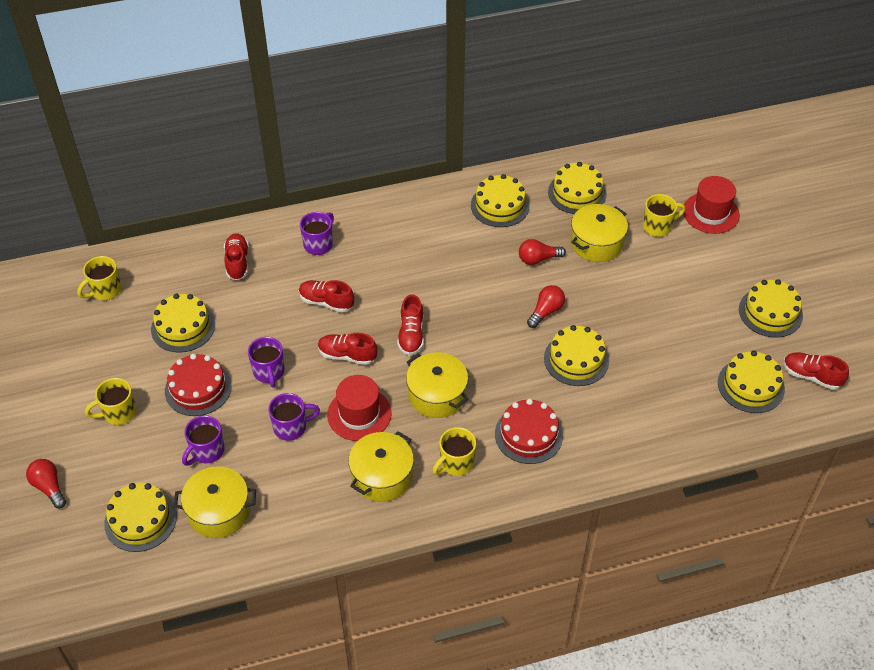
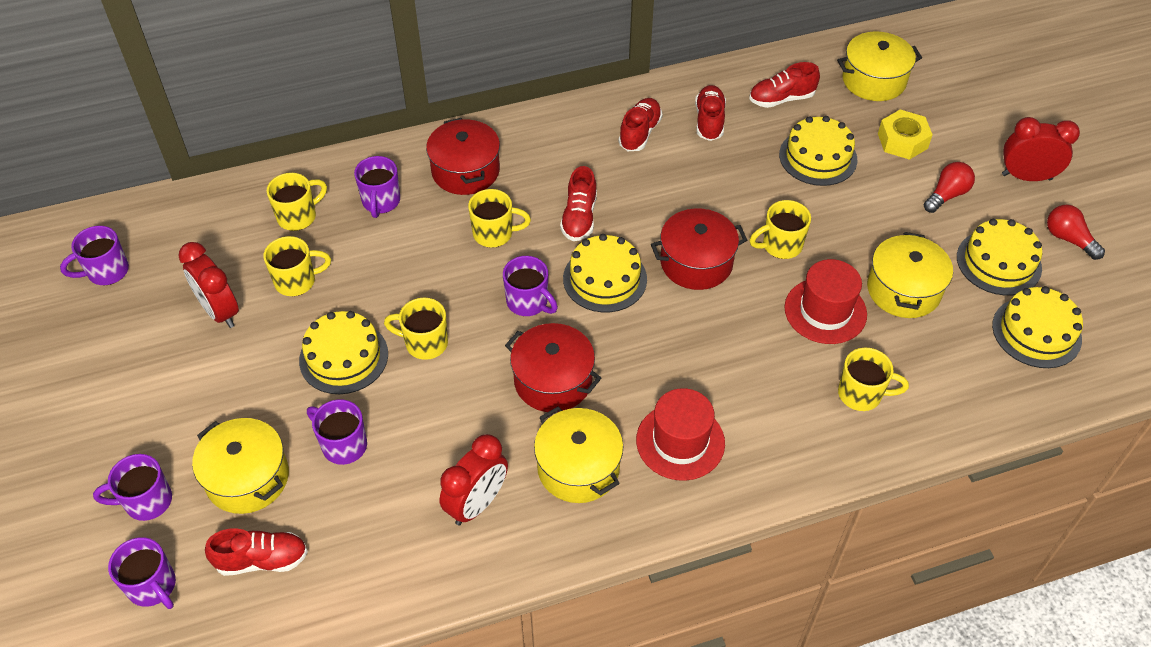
purple mug: [182,415,225,466] [248,337,285,387] [268,393,320,441] [300,212,334,255] = 4 -> [60,226,129,285] [93,454,172,521] [108,537,176,609] [307,399,367,465] [354,156,400,218] [503,256,558,316] = 6
red cake: [165,354,232,416] [495,399,563,464] = 2 -> none = 0
red clock: none = 0 -> [179,242,239,328] [439,434,508,525] [1002,117,1080,181] = 3
red light bulb: [26,459,66,508] [519,239,566,265] [527,285,565,328] = 3 -> [924,162,975,213] [1047,205,1105,260] = 2
red pot: none = 0 -> [426,118,500,195] [505,323,601,412] [651,208,747,290] = 3
yellow cake: [104,483,177,552] [151,294,215,353] [471,174,529,227] [544,325,609,386] [548,162,607,214] [718,351,785,413] [739,279,803,338] = 7 -> [299,311,388,394] [563,234,647,312] [779,116,857,186] [957,219,1042,296] [992,286,1083,368] = 5
yellow mug: [77,256,122,300] [85,378,136,425] [433,427,476,476] [643,194,685,237] = 4 -> [263,236,331,296] [267,173,327,231] [384,298,448,360] [468,189,531,248] [750,200,811,259] [838,348,909,411] = 6
yellow nut: none = 0 -> [878,110,933,160] = 1

